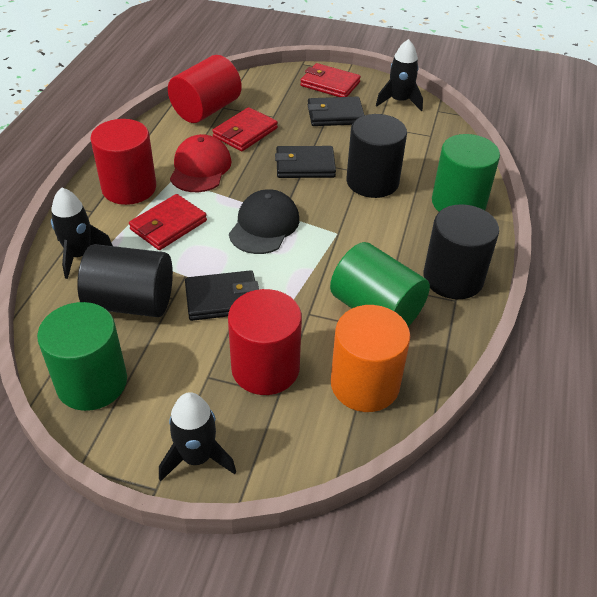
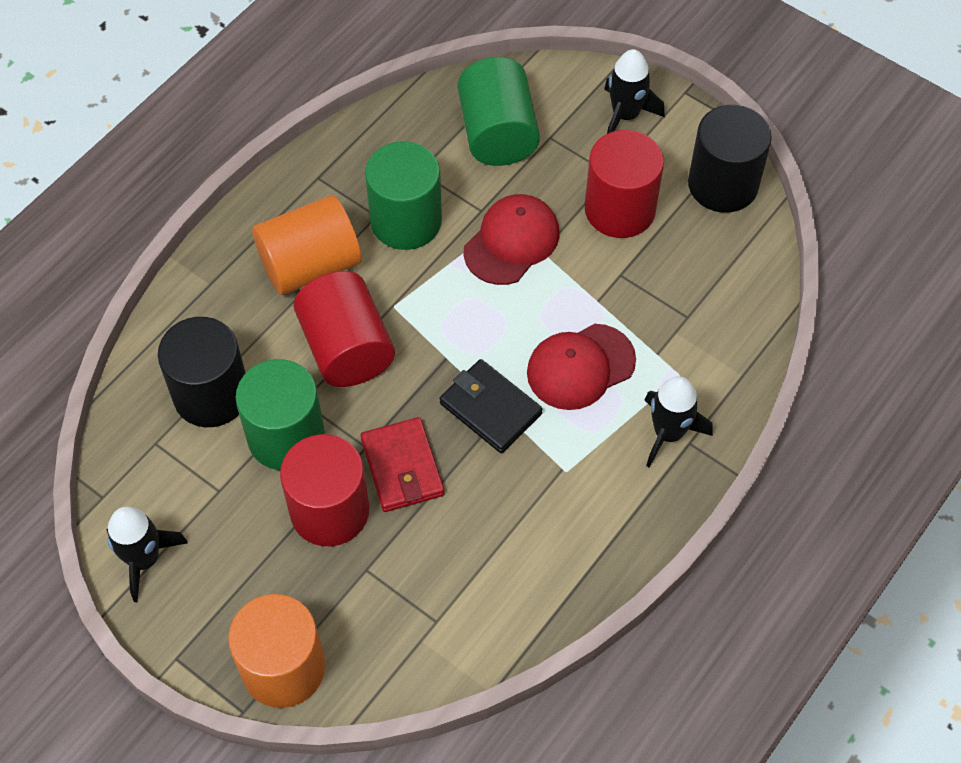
black cap: [229,189,299,254] = 1 -> none = 0
black cylinder: [77,244,173,317] [347,114,407,198] [423,204,499,299] = 3 -> [158,317,245,427] [688,105,772,213] = 2
black wallet: [185,270,259,321] [275,146,336,178] [308,97,364,126] = 3 -> [440,359,543,453] = 1
orange cylinder: [331,305,410,412] = 1 -> [228,594,325,708] [252,195,361,295] = 2
red cap: [170,134,231,192] = 1 -> [464,194,559,285] [527,324,636,410] = 2
red wallet: [129,194,207,250] [212,107,278,151] [300,63,361,97] = 3 -> [361,417,444,512] = 1

